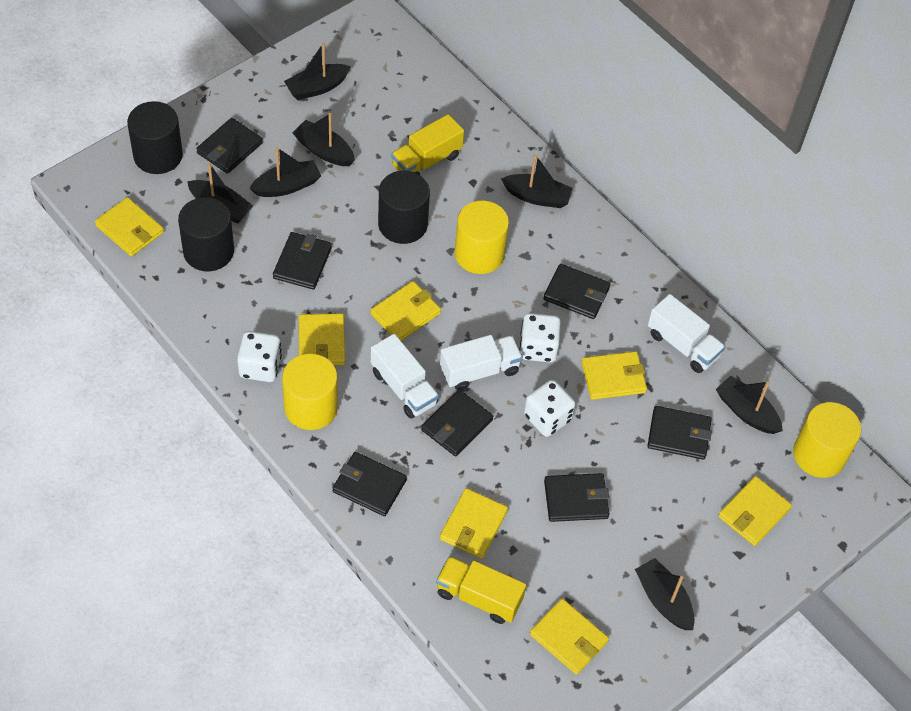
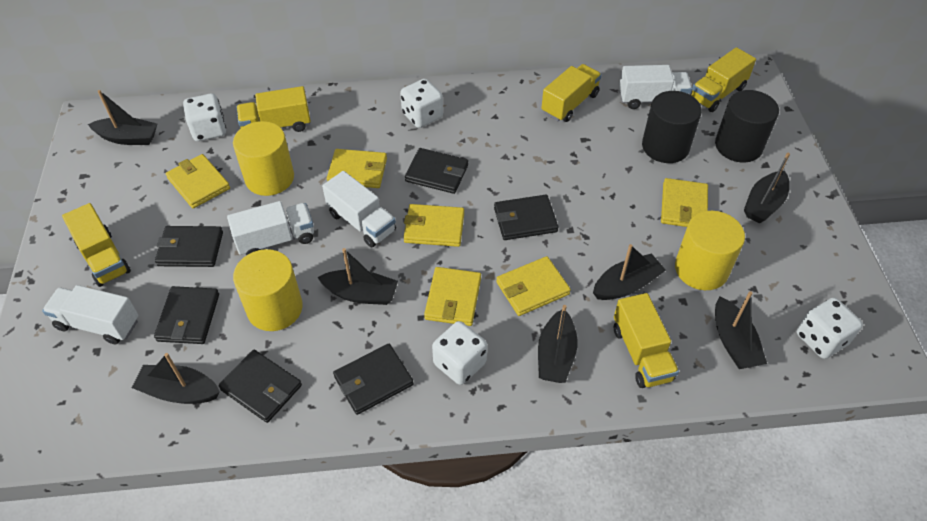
black cylinder: [127,101,183,174] [178,197,234,271] [378,171,430,244] = 3 -> [642,91,702,163] [715,90,779,162] = 2
black wallet: [196,118,263,174] [273,232,332,289] [333,452,407,516] [421,389,493,457] [543,264,610,319] [544,473,609,522] [648,406,712,460] = 7 -> [154,286,219,344] [155,226,223,267] [218,350,302,423] [333,344,414,415] [405,148,468,194] [494,195,558,240] = 6
white dice: [237,331,282,382] [519,313,561,362] [524,380,576,437] = 3 -> [183,93,226,141] [400,79,443,128] [432,321,487,385] [797,298,863,359] = 4
white truck: [371,334,439,419] [440,335,523,390] [648,294,725,373] = 3 -> [42,285,139,344] [227,201,314,255] [322,171,396,247] [619,65,692,109] = 4
yellow truck: [391,114,464,175] [436,556,526,624] = 2 -> [62,203,131,287] [236,86,311,132] [542,64,602,122] [614,293,679,388] [690,47,756,112] = 5
yellow wallet: [95,197,164,256] [299,313,345,366] [371,281,441,340] [440,488,508,559] [530,598,609,675] [582,351,647,400] [718,476,792,546] = 7 -> [166,154,230,208] [327,149,387,188] [404,204,464,247] [424,267,481,326] [496,256,571,316] [661,178,708,227] = 6

